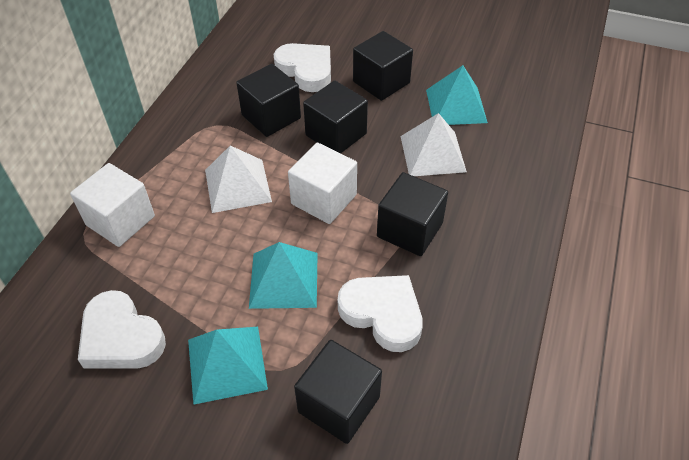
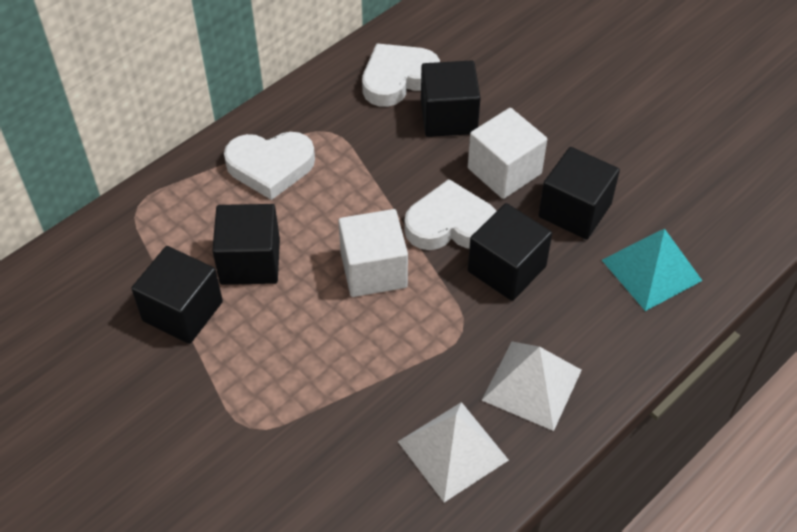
turquoise pyramid: [188,327,268,405] [249,242,318,309] [426,65,488,125] = 3 -> [602,229,702,311] = 1

